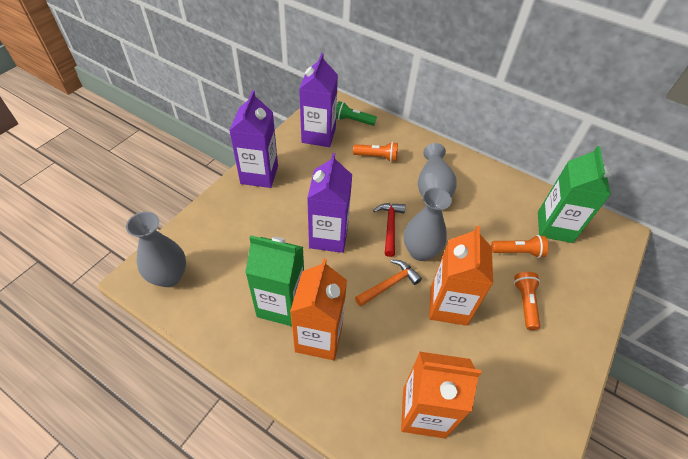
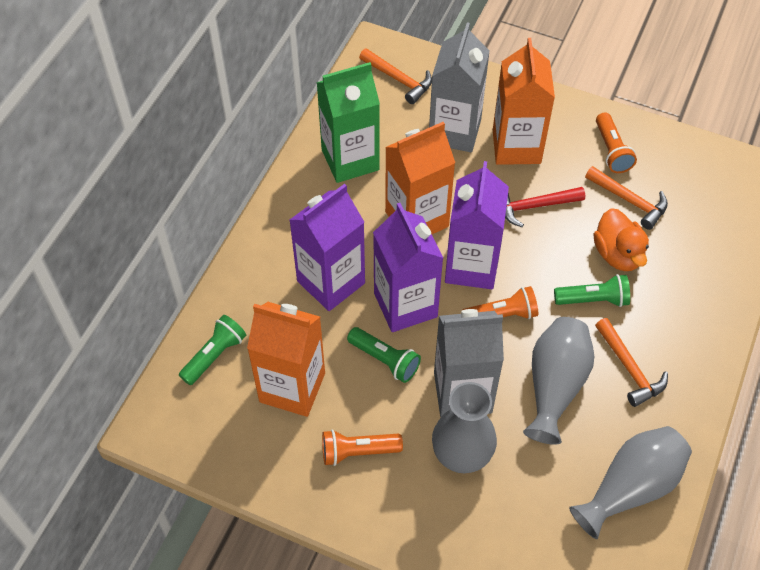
green carton: [245,236,304,326] [538,146,611,243] = 2 -> [316,62,380,183] = 1
green flashlight: [336,101,377,126] = 1 -> [179,315,246,385] [347,327,421,383] [554,274,630,307] = 3
grey carton: none = 0 -> [429,23,490,152] [434,309,504,417] = 2
orange duck: none = 0 -> [594,208,649,271] = 1
orange hammer: [355,260,422,306] = 1 -> [359,48,432,104] [585,166,668,230] [595,318,668,407] = 3

